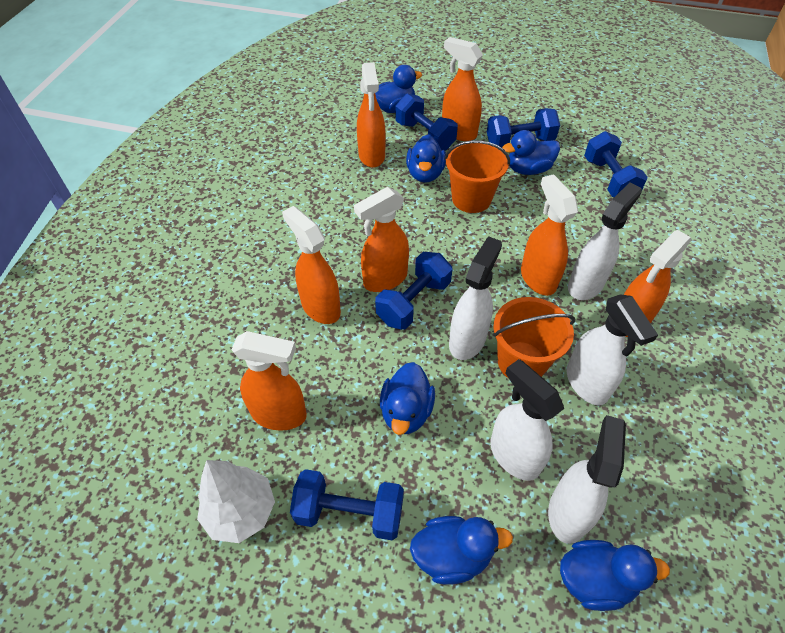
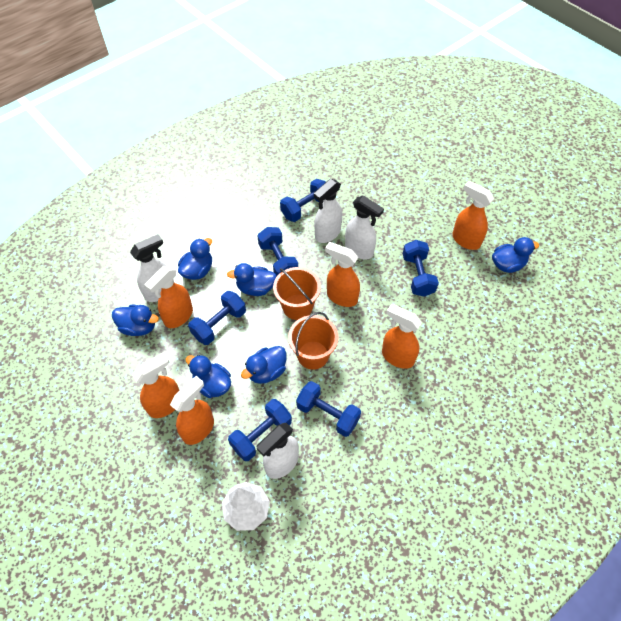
blue dumbbell: [290,469,404,540] [375,252,453,330] [396,94,458,151] [487,108,560,148] [584,131,648,197] = 5 -> [188,291,246,345] [228,399,292,461] [257,227,298,276] [280,179,326,222] [296,381,361,437] [403,240,439,296] = 6
orange spray bottle: [231,331,307,431] [282,206,341,324] [354,187,409,292] [357,62,386,168] [442,37,483,141] [521,174,578,296] [624,230,692,337] = 7 -> [132,353,180,418] [144,266,193,328] [170,376,214,445] [325,242,360,307] [382,304,422,369] [452,181,494,250] = 6
white spray bottle: [449,236,502,360] [490,359,564,481] [548,415,626,544] [567,294,658,405] [568,183,642,300] = 5 -> [130,234,167,302] [257,423,299,479] [314,179,342,243] [345,196,384,259] = 4

